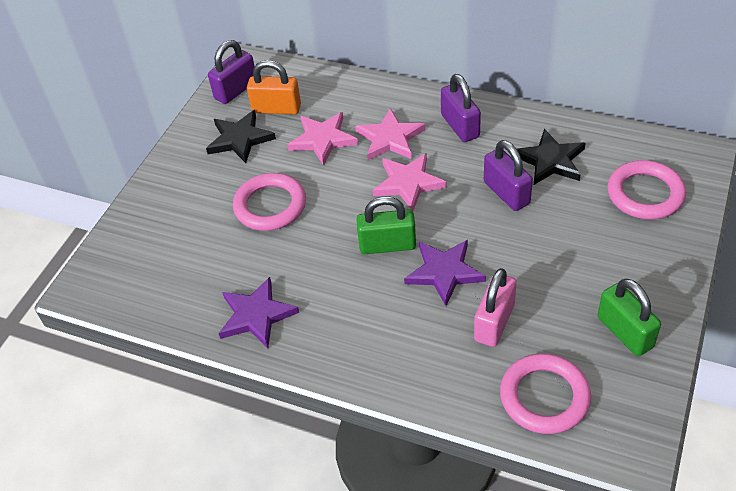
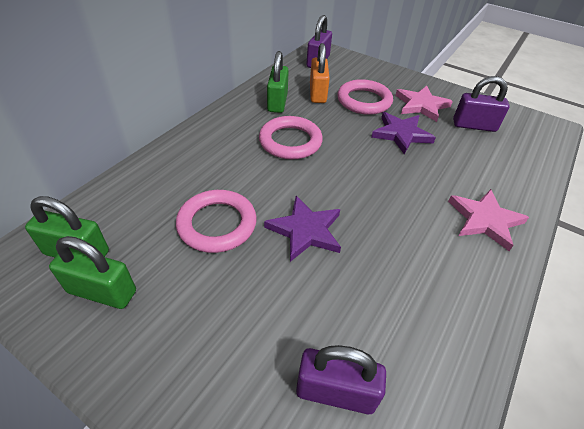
black star: [206,110,276,163] [517,129,585,185] = 2 -> none = 0
green padlock: [356,196,416,254] [598,279,661,356] = 2 -> [25,196,109,257] [49,236,136,309] [267,51,289,113] = 3
pink padlock: [474,268,517,347] = 1 -> none = 0
pink star: [287,112,358,166] [355,108,425,160] [372,153,447,211] = 3 -> [395,86,453,122] [448,189,529,251] = 2

